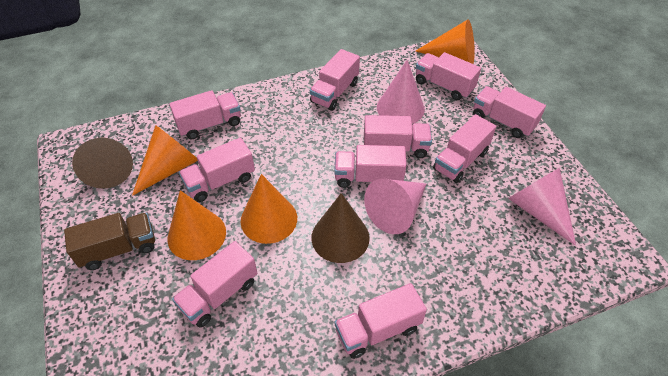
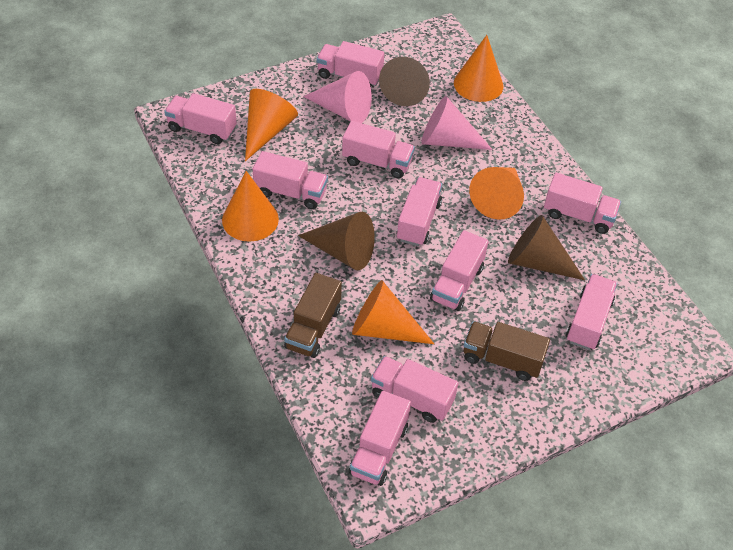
brown cone: [72,137,133,189] [311,193,370,263] = 2 -> [298,212,375,270] [379,57,430,106] [508,215,585,280] = 3
brown truck: [64,213,155,270] = 1 -> [284,273,342,358] [464,322,550,381] = 2
orange cone: [132,125,198,196] [168,190,226,260] [241,174,297,244] [415,20,475,64] = 4 -> [222,171,279,242] [245,89,298,161] [352,280,434,344] [454,35,503,102] [469,167,524,220] = 5
pink cone: [364,179,426,234] [377,60,425,124] [508,168,576,246] = 3 -> [303,71,372,123] [422,96,493,150] = 2

